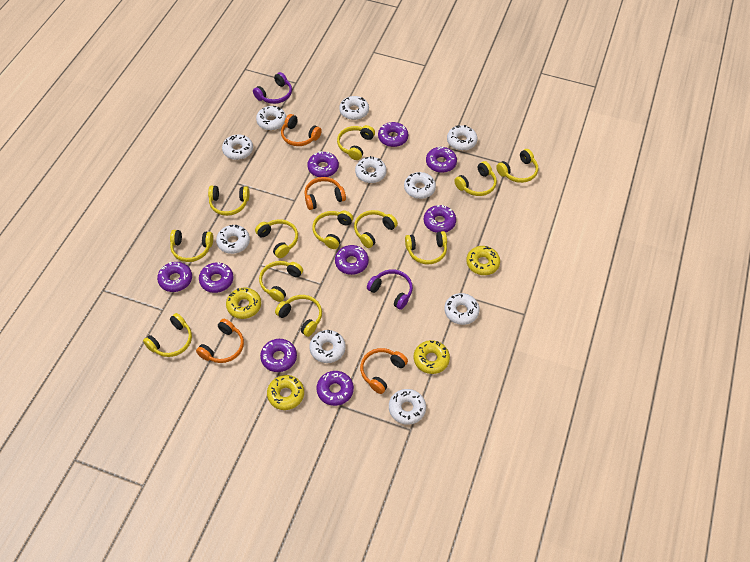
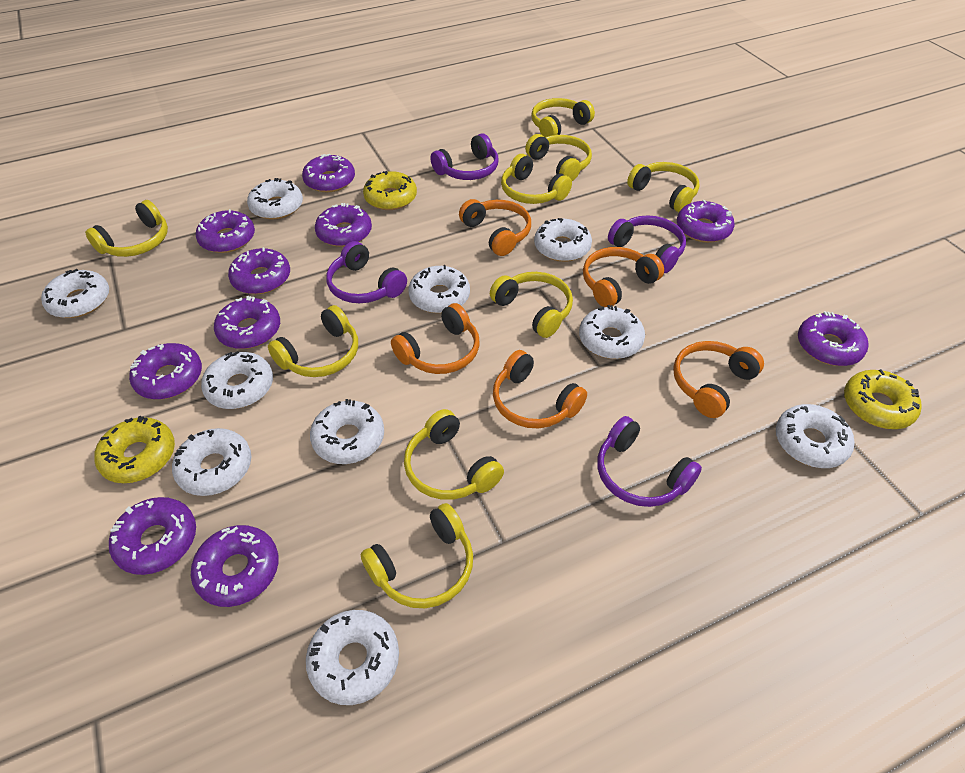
orange headphones: [196,319,244,363] [281,114,322,146] [304,177,346,210] [360,348,408,394] = 4 -> [391,303,480,374] [459,199,531,256] [493,350,587,428] [583,247,664,307] [673,341,764,418] = 5
purple donut: [157,262,192,292] [199,262,234,293] [260,339,297,372] [307,151,339,177] [316,371,354,406] [335,245,369,275] [378,122,408,147] [424,205,456,233] [426,147,457,173] = 9 -> [109,497,196,575] [129,343,202,399] [191,525,278,607] [196,209,255,253] [214,296,280,349] [228,247,290,294] [302,154,355,192] [315,203,372,247] [677,200,734,243] [798,311,868,366] = 10
purple headphones: [253,72,292,104] [367,269,413,310] = 2 -> [326,241,407,303] [430,133,498,180] [597,416,702,507] [608,215,686,273] = 4
yellow donut: [226,288,261,319] [267,375,304,410] [414,340,450,374] [466,246,500,275] = 4 -> [94,416,175,483] [363,171,417,210] [844,369,922,429] = 3
yellow headphones: [143,313,192,357] [170,230,213,262] [208,186,249,216] [255,219,298,258] [259,261,303,302] [275,295,322,337] [312,210,353,249] [337,125,375,160] [354,210,398,248] [405,231,447,264] [454,161,497,196] [496,149,538,183] = 12 -> [85,200,168,257] [268,305,358,377] [361,503,473,608] [404,409,504,500] [490,272,573,338] [501,154,572,204] [525,134,592,181] [531,98,595,137] [627,162,700,212] = 9

